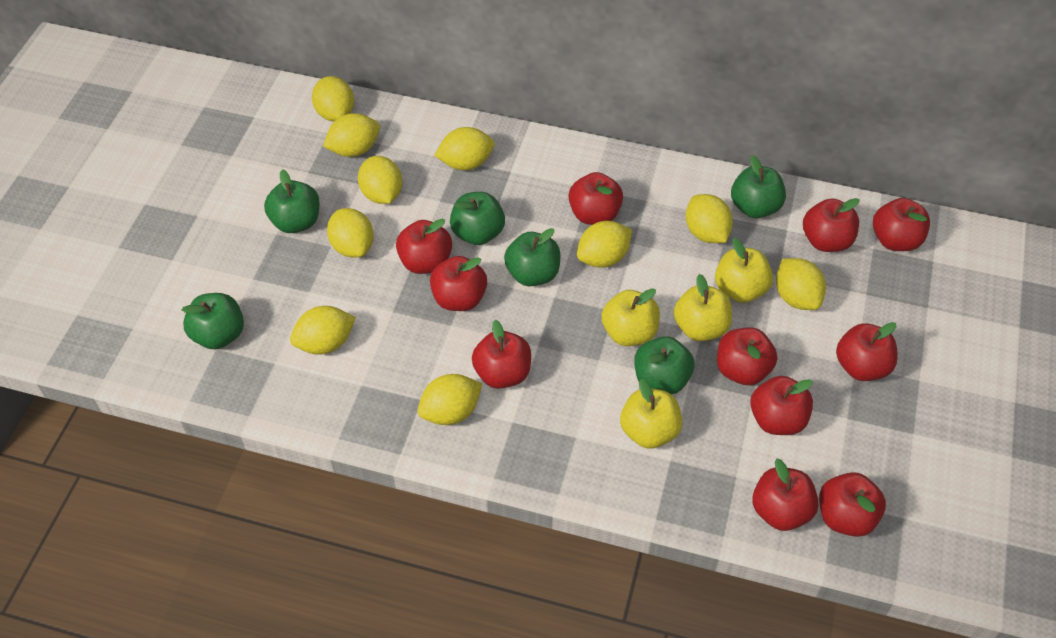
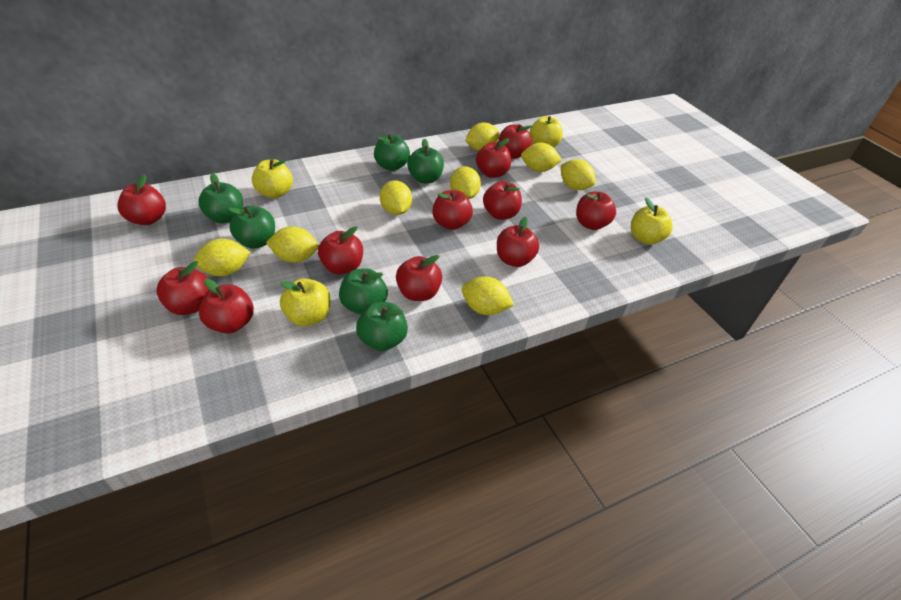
yellow lemon: [290,306,356,355] [312,76,354,122] [323,113,380,157] [327,208,374,258] [358,156,402,204] [418,374,482,425] [434,127,495,170] [577,221,632,268] [686,194,733,243] [776,258,826,310] = 10 -> [193,239,251,276] [266,226,319,263] [380,180,412,215] [450,166,481,199] [462,276,514,315] [465,123,500,151] [521,143,562,172] [561,159,595,190] = 8

